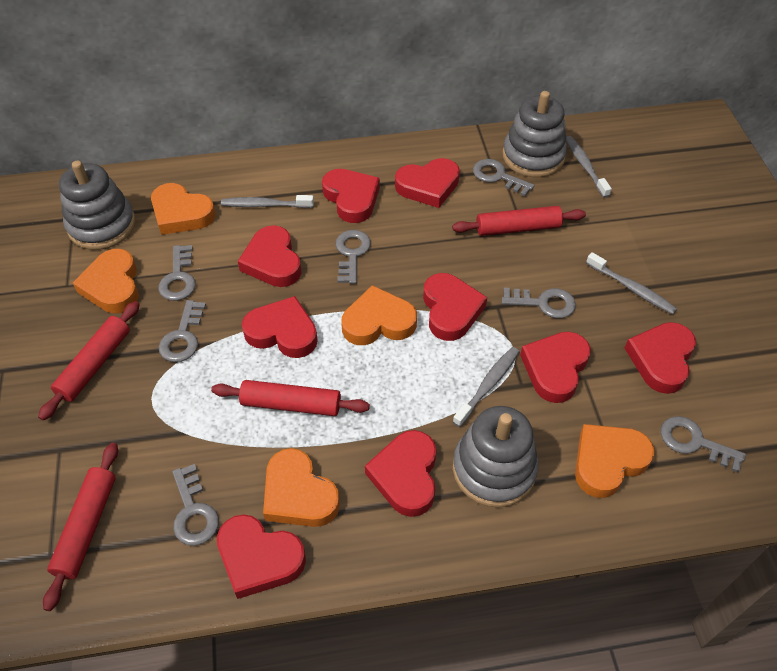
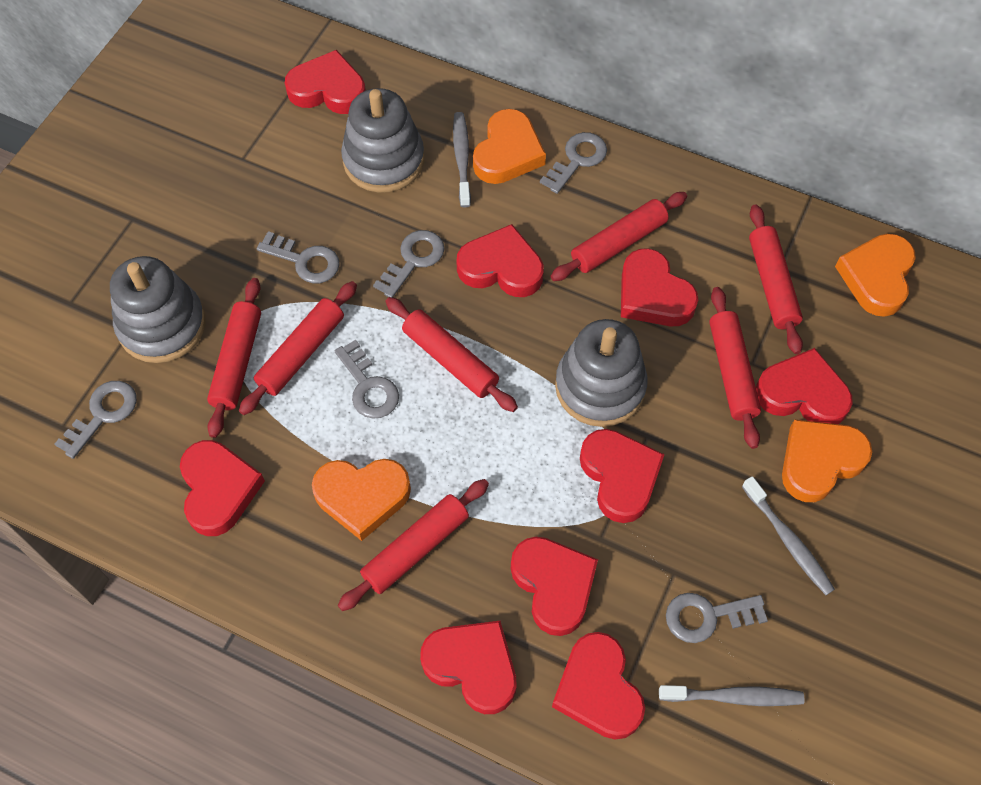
grey key: [158,245,196,301] [159,300,206,362] [172,464,219,546] [336,230,371,284] [473,159,534,196] [502,288,576,318] [660,416,746,473] = 7 -> [54,381,137,459] [257,231,340,283] [335,340,399,419] [373,230,445,298] [540,132,607,194] [666,593,768,643] = 6
grey toothbrush: [221,195,314,208] [453,347,519,427] [566,136,612,198] [586,252,677,315] = 4 -> [453,112,471,207] [659,685,805,706] [742,476,835,595] = 3
orange heart: [73,249,139,313] [151,183,216,235] [263,448,340,527] [341,285,417,345] [575,424,655,498] = 5 -> [312,459,411,541] [473,109,546,184] [782,419,872,502] [835,234,916,317] = 4
red rolling pin: [38,301,140,421] [43,443,118,611] [211,380,370,416] [452,206,586,236] = 4 -> [207,278,261,438] [239,281,357,415] [338,479,489,611] [385,297,518,412] [550,192,687,281] [709,287,761,449] [749,205,803,354] = 7

